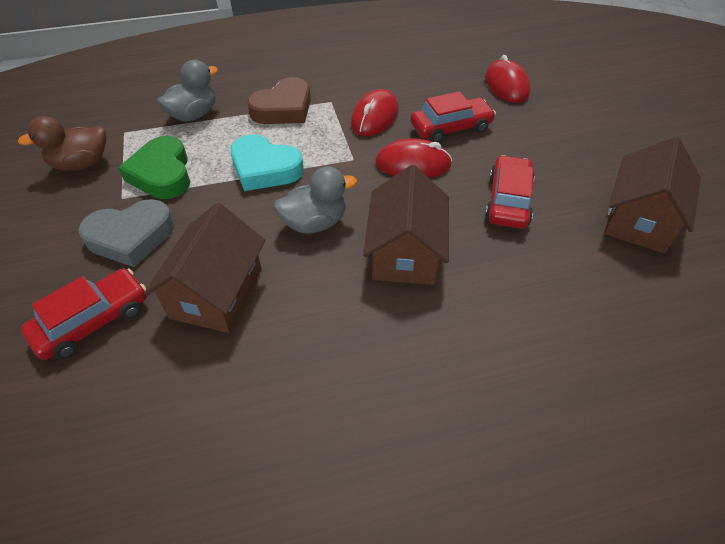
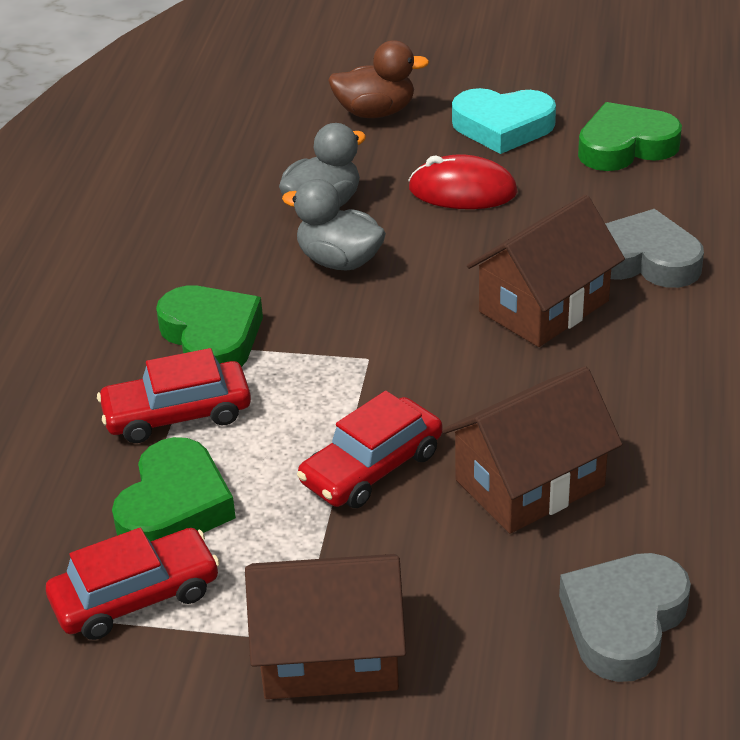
brown heart: [247,77,311,124] = 1 -> none = 0
green heart: [118,136,190,199] = 1 -> [112,437,236,542] [156,286,263,367] [578,102,682,171] = 3
grey heart: [78,199,174,267] = 1 -> [559,553,691,682] [605,209,704,288] = 2
red mouse: [351,89,399,136] [375,138,452,178] [485,55,531,103] = 3 -> [408,154,518,209] = 1

